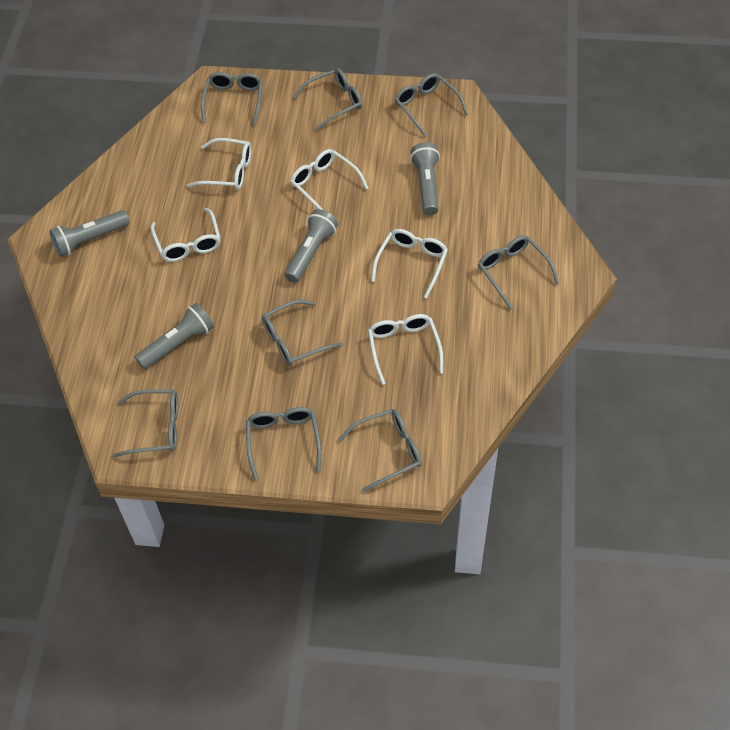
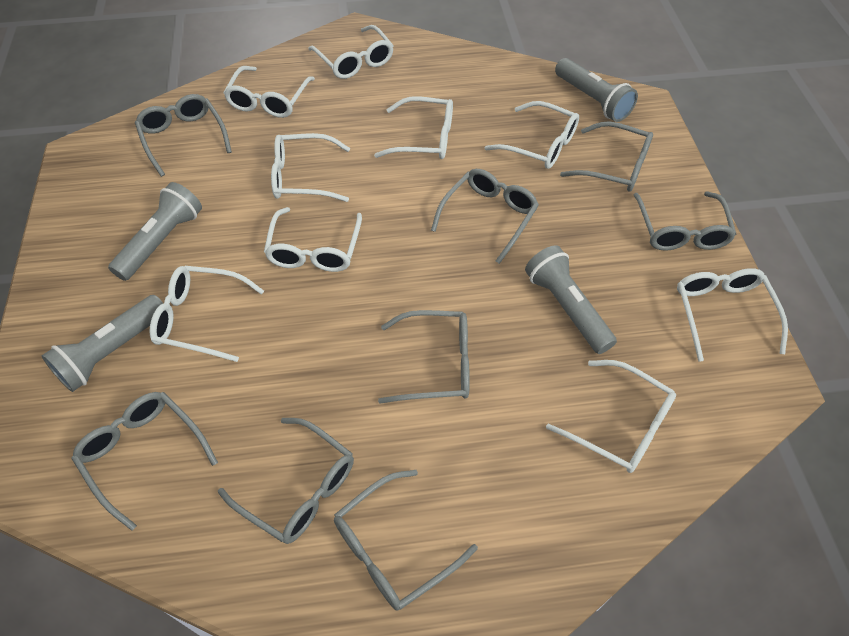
white glasses: [151,208,220,262] [187,138,251,190] [290,149,369,210] [368,314,443,385] [371,229,448,299] = 5 -> [149,266,264,362] [223,66,315,118] [264,207,362,272] [271,133,350,202] [308,25,394,79] [374,96,453,159] [485,101,579,169] [546,360,676,473] [677,268,788,362] = 9

